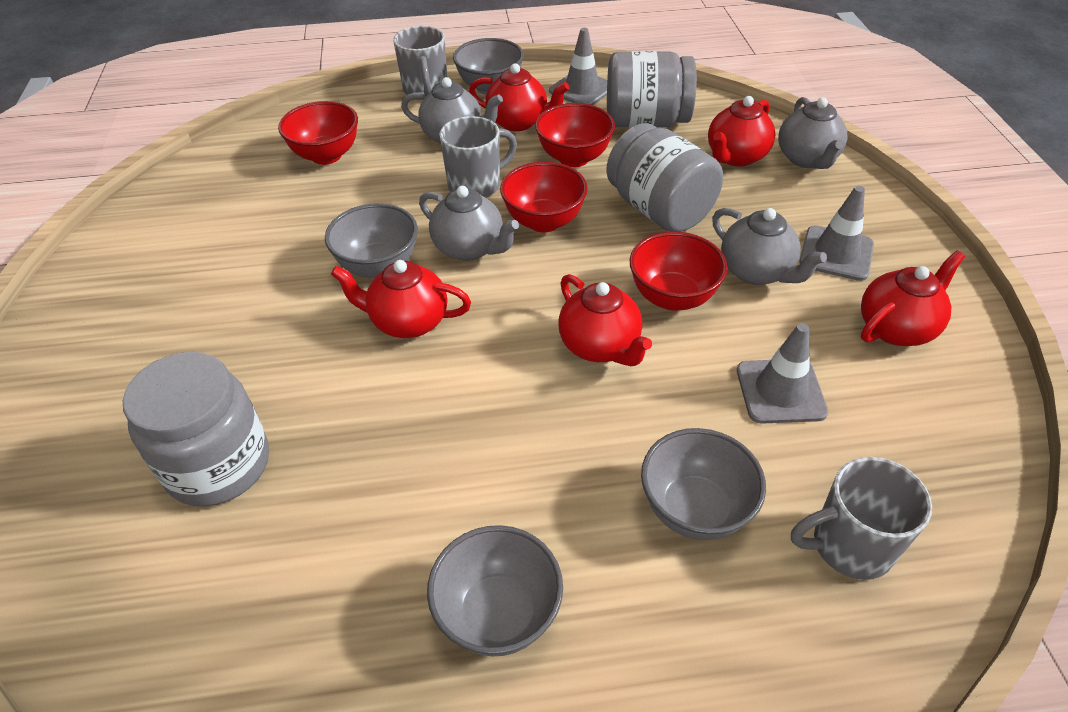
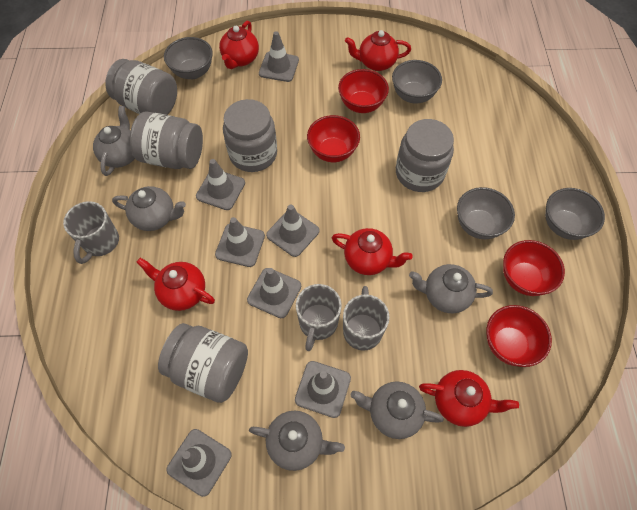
grey jar: [123,352,269,507] [606,123,723,232] [607,51,697,128] = 3 -> [106,59,177,115] [130,111,203,169] [158,323,248,403] [223,99,277,172] [396,119,454,192] = 5
grey teapot: [401,77,503,144] [419,186,519,261] [712,208,827,285] [778,97,847,169] = 4 -> [93,106,135,176] [112,186,186,231] [249,411,345,471] [351,381,444,439] [409,264,493,313] = 5
grey traffic cone: [549,28,607,105] [737,323,828,424] [799,186,874,281] = 3 -> [166,429,232,497] [196,159,245,210] [215,217,265,267] [247,268,301,318] [259,31,299,82] [266,204,319,257] [295,361,351,418] = 7

